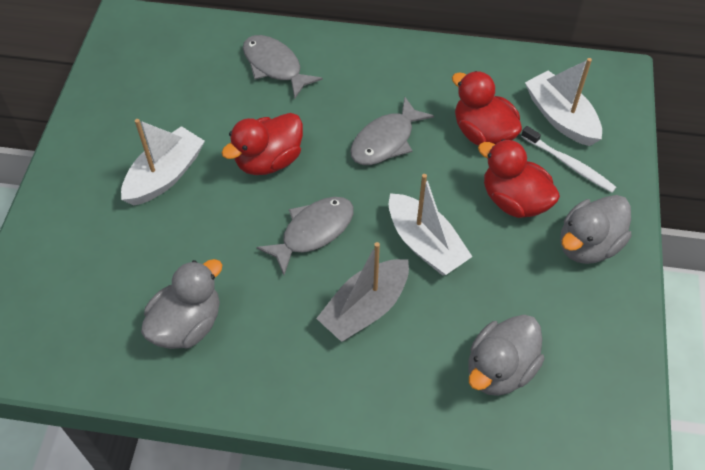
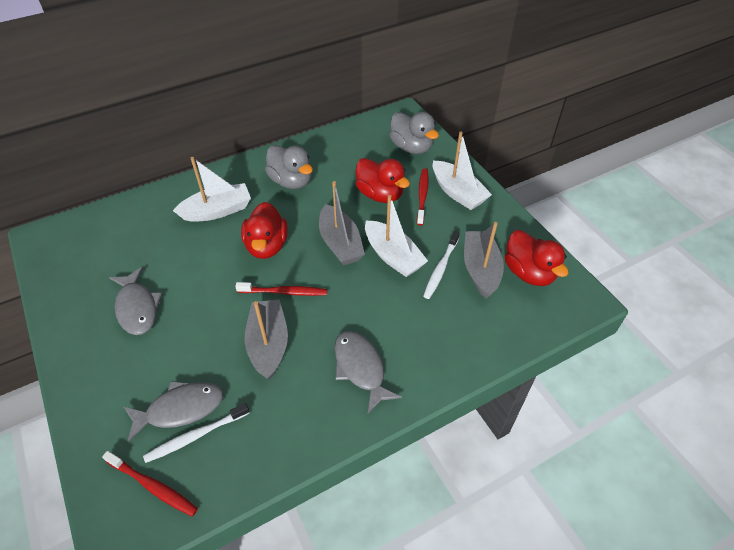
grey boat: [316,242,409,342] = 1 -> [244,299,288,380] [319,181,365,266] [464,222,504,299] = 3
grey duck: [141,259,222,349] [468,315,544,396] [560,195,632,264] = 3 -> [265,145,313,189] [389,112,439,154] = 2
red toothbrush: none = 0 -> [102,451,198,517] [235,282,327,296] [417,169,429,225] = 3
white toothbrush: [521,126,616,193] = 1 -> [143,403,250,463] [423,231,460,299] = 2

